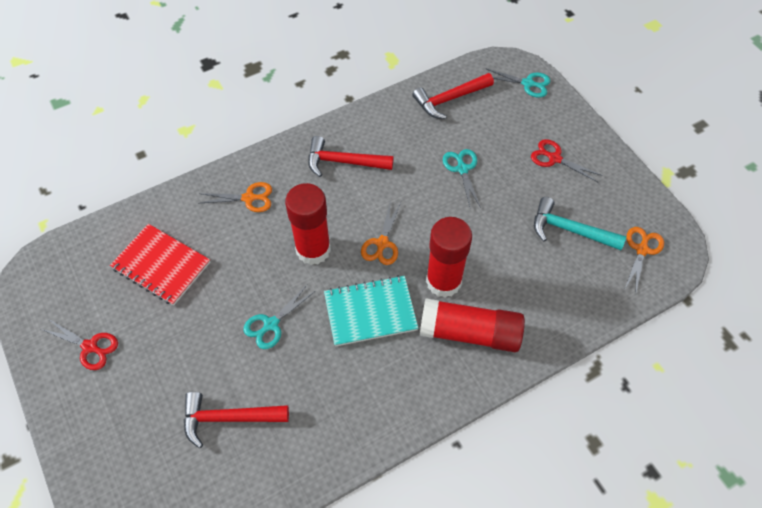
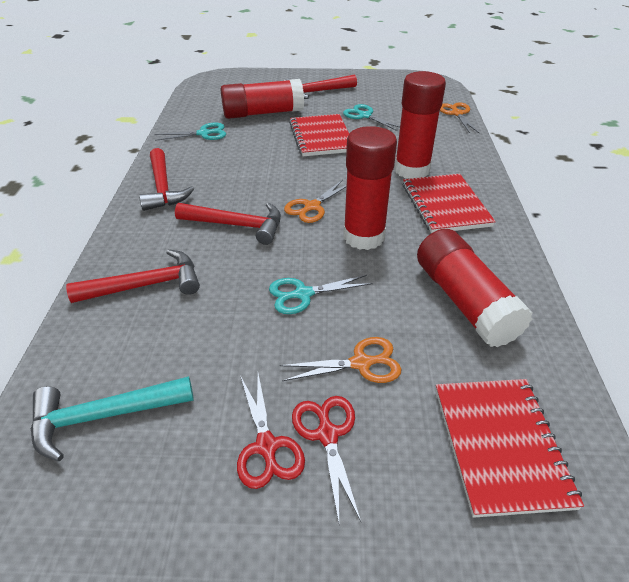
red glue stick: [285,183,331,265] [420,298,525,352] [426,217,472,298] = 3 -> [221,79,304,119] [343,126,397,250] [394,71,446,179] [417,229,533,347] = 4
red hammer: [184,392,289,448] [308,136,394,177] [412,73,494,119] = 3 -> [66,249,200,303] [139,148,194,211] [175,203,281,245] [284,75,357,99] = 4
red notebook: [110,224,210,305] = 1 -> [289,114,349,156] [403,174,496,233] [436,379,584,518] = 3
turquoise notebook: [324,275,418,347] = 1 -> none = 0

